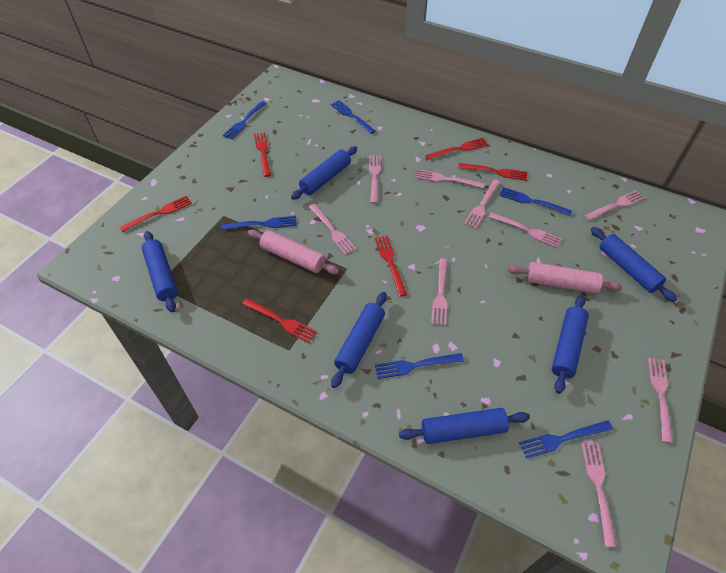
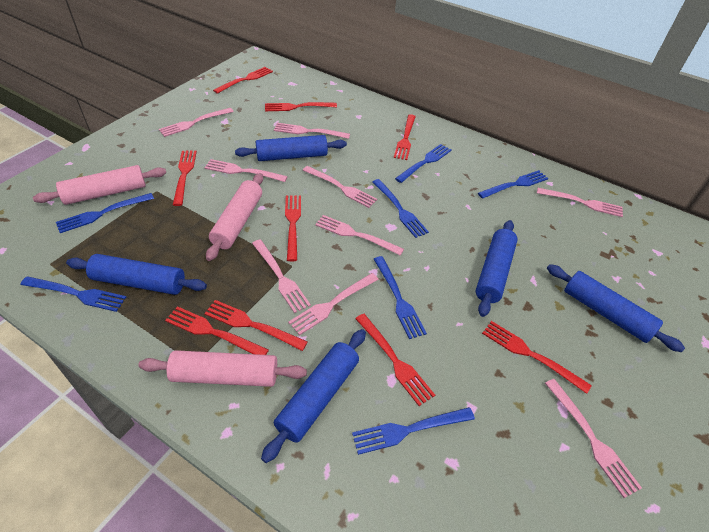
blue fork: [222,216,297,230] [223,101,267,140] [331,100,376,134] [375,353,464,379] [499,187,572,216] [519,420,613,459] = 6 -> [20,276,126,312] [56,193,154,233] [352,407,475,455] [372,179,429,238] [374,256,427,339] [395,144,452,183] [478,170,549,199] = 7
blue rolling pin: [142,231,178,312] [291,146,357,200] [331,292,387,388] [399,408,530,444] [552,295,589,394] [591,227,677,302] = 6 -> [66,254,207,295] [235,135,347,161] [261,329,366,463] [476,220,518,317] [547,264,685,352] = 5
pink rolling pin: [248,229,339,274] [507,262,622,294] = 2 -> [33,165,166,205] [138,350,307,387] [206,173,263,261] = 3
red fork: [119,196,192,232] [242,298,317,343] [254,132,271,177] [375,236,407,297] [426,138,488,160] [458,163,527,181] = 6 -> [165,306,269,355] [173,151,197,206] [204,300,308,351] [213,67,273,94] [265,102,337,111] [285,196,301,261] [355,314,435,406] [394,114,416,160] [482,321,592,394] = 9

